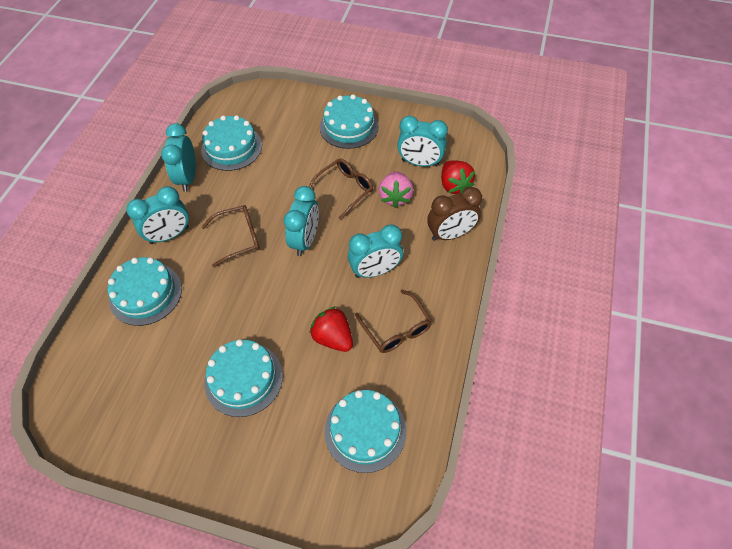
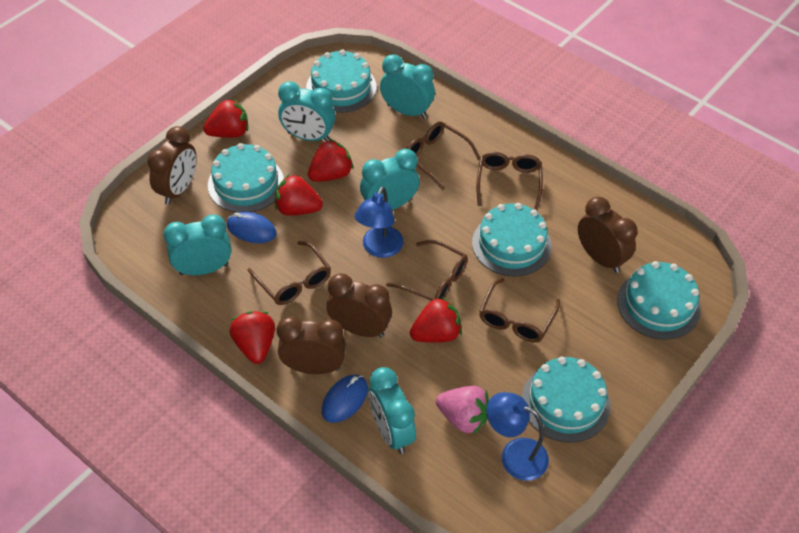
blue lamp: none = 0 -> [354,186,403,258] [486,392,549,481] = 2
blue mouse: none = 0 -> [227,212,277,243] [322,375,368,423] = 2
brown clock: [427,187,482,241] = 1 -> [147,126,197,205] [277,316,346,374] [326,273,392,338] [578,197,638,273] = 4
brown glasses: [202,205,260,267] [309,159,373,220] [355,290,432,353] = 3 -> [248,241,331,305] [386,240,468,301] [406,122,480,190] [476,152,543,211] [479,278,560,342] = 5
red strawberry: [309,306,353,352] [441,160,475,194] = 2 -> [203,98,248,138] [229,311,275,364] [275,174,323,216] [308,139,353,182] [410,296,462,343] = 5

